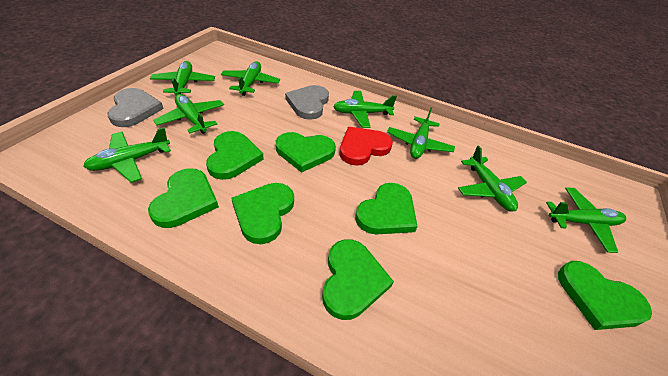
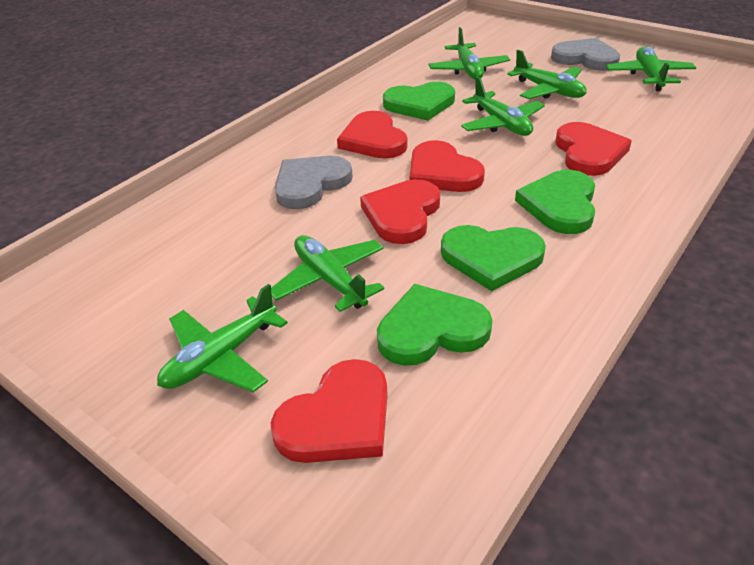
green heart: [148,168,219,228] [206,131,264,180] [231,183,294,244] [276,132,336,173] [322,239,394,320] [355,183,418,235] [558,261,652,330] = 7 -> [377,284,493,366] [383,82,455,121] [441,225,546,291] [515,170,595,234] = 4
green plane: [83,127,171,183] [150,61,215,95] [153,94,224,134] [221,61,280,96] [333,91,397,128] [387,107,455,159] [458,145,527,212] [546,187,626,253] = 8 -> [157,284,288,392] [271,235,384,312] [428,27,510,79] [461,76,545,136] [507,50,587,99] [606,46,696,91] = 6
red heart: [340,127,393,165] = 1 -> [271,359,388,463] [337,111,408,159] [360,179,440,244] [410,140,485,192] [556,122,632,176] = 5

